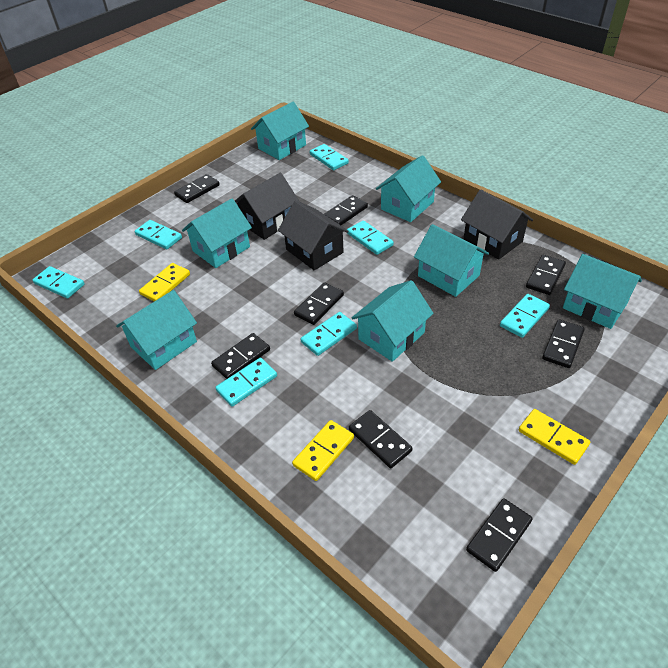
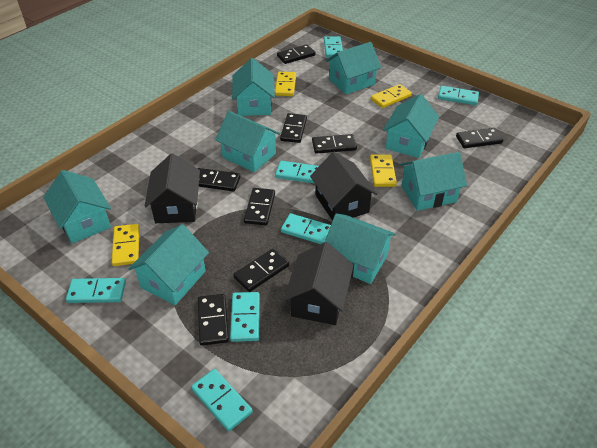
turquoise house: [116,290,197,370] [182,198,252,268] [251,102,309,160] [352,280,434,362] [376,155,441,222] [414,224,489,297] [563,254,642,329] = 7 -> [43,170,111,244] [128,224,209,305] [215,111,280,172] [232,58,275,116] [325,214,396,284] [326,42,381,95] [383,94,439,158] [400,152,467,211] = 8
yellow domino: [139,263,190,301] [292,420,354,481] [519,409,590,465] = 3 -> [112,224,140,266] [275,72,296,96] [370,154,397,187] [371,84,412,108] = 4

